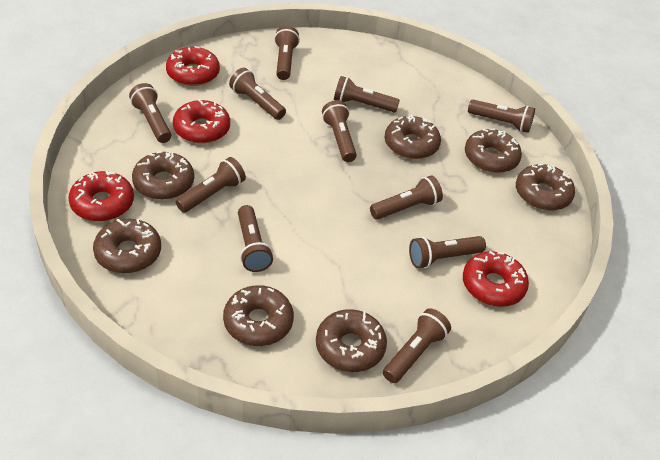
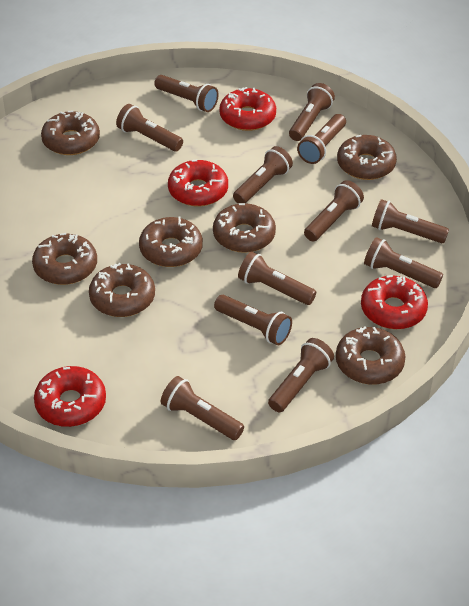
brown flashlight: [129,83,171,143] [176,157,246,213] [229,68,286,120] [238,205,273,272] [274,26,300,80] [322,100,357,162] [334,76,400,112] [370,176,443,220] [383,308,451,383] [409,236,486,268] [468,100,535,133] = 11 -> [116,104,183,151] [154,75,219,112] [161,376,244,440] [214,295,292,345] [233,146,293,204] [238,251,316,305] [268,338,334,412] [289,83,335,141] [297,114,346,164] [304,180,364,242] [364,237,443,288] [372,199,449,243] = 12

